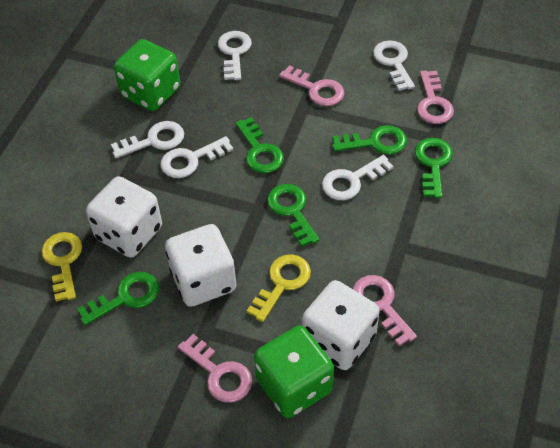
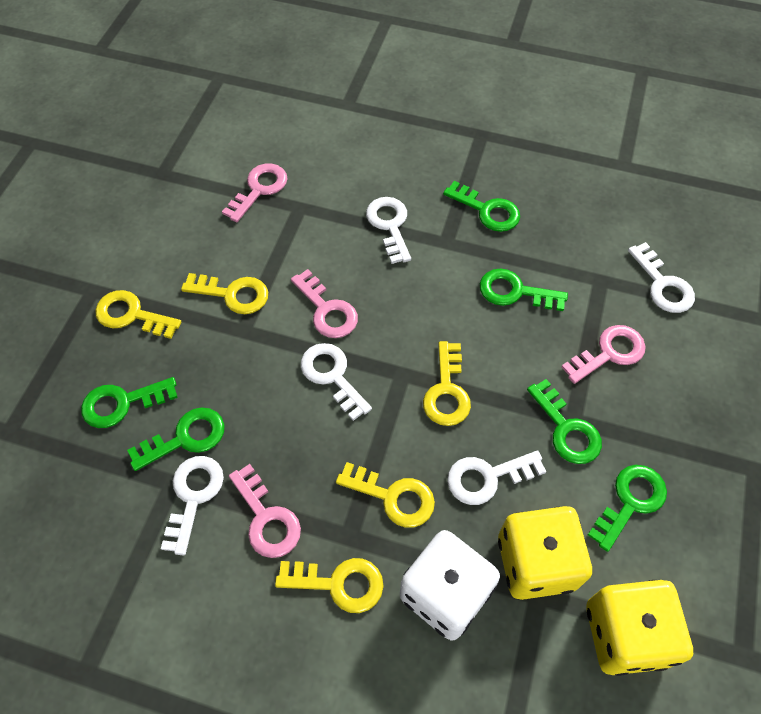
green dice: [114,39,180,111] [254,325,334,418] = 2 -> none = 0
green key: [77,272,159,326] [236,117,284,173] [267,184,319,247] [333,125,407,155] [415,138,453,198] = 5 -> [81,377,178,428] [127,407,225,471] [443,181,520,232] [480,268,568,311] [527,379,602,464] [588,465,667,552] = 6
white dice: [86,176,162,258] [165,224,237,307] [302,280,379,370] = 3 -> [400,530,500,640] = 1
yellow dice: none = 0 -> [498,506,592,600] [586,580,693,676] = 2
yellow key: [41,232,82,302] [247,254,311,322] = 2 -> [95,290,182,339] [181,273,268,314] [275,558,384,613] [336,462,435,528] [423,341,471,426] = 5

